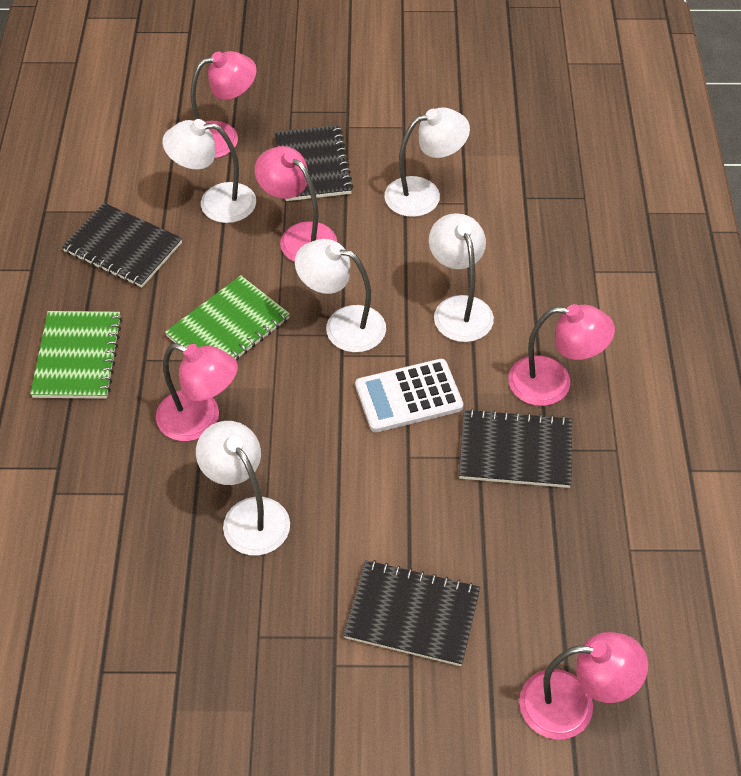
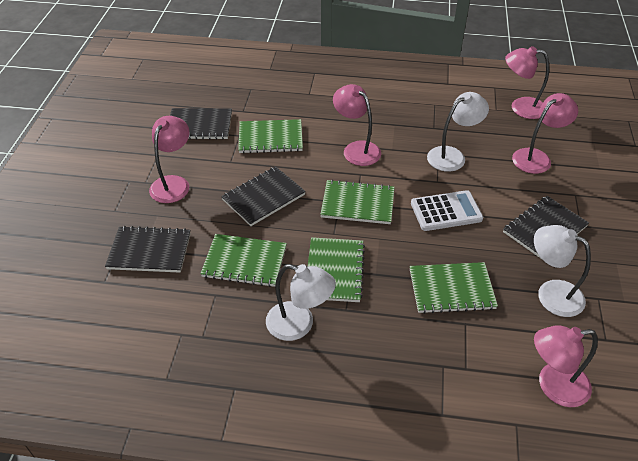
green notebook: [30,311,122,399] [165,275,290,360] = 2 -> [200,234,287,287] [238,119,303,153] [308,237,365,302] [320,179,395,224] [410,262,498,314] = 5
white lamp: [162,119,256,223] [196,421,290,556] [295,239,386,352] [384,107,470,217] [429,213,494,342] = 5 -> [266,264,336,341] [427,92,489,172] [534,225,591,317] = 3

